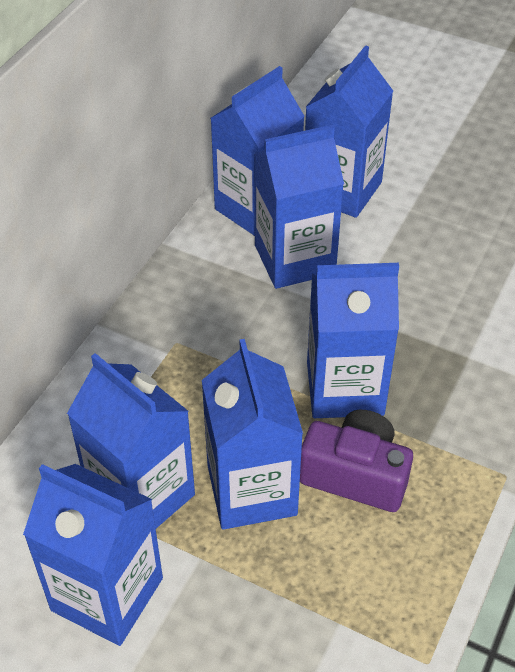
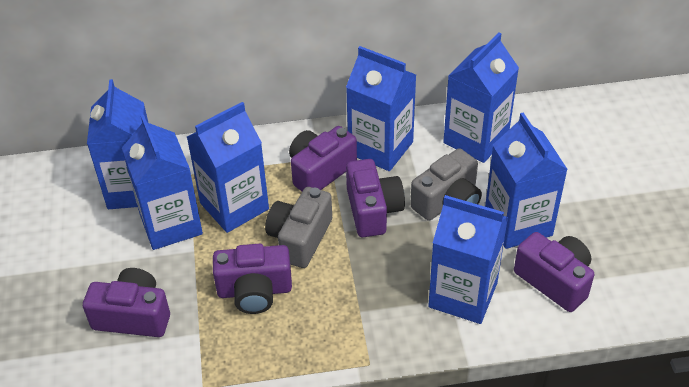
grey camera: none = 0 -> [265,187,332,268] [410,148,482,221] = 2
purple camera: [300,410,413,512] = 1 -> [83,268,170,337] [213,244,292,314] [289,126,357,191] [346,159,405,237] [514,232,594,312] = 5

